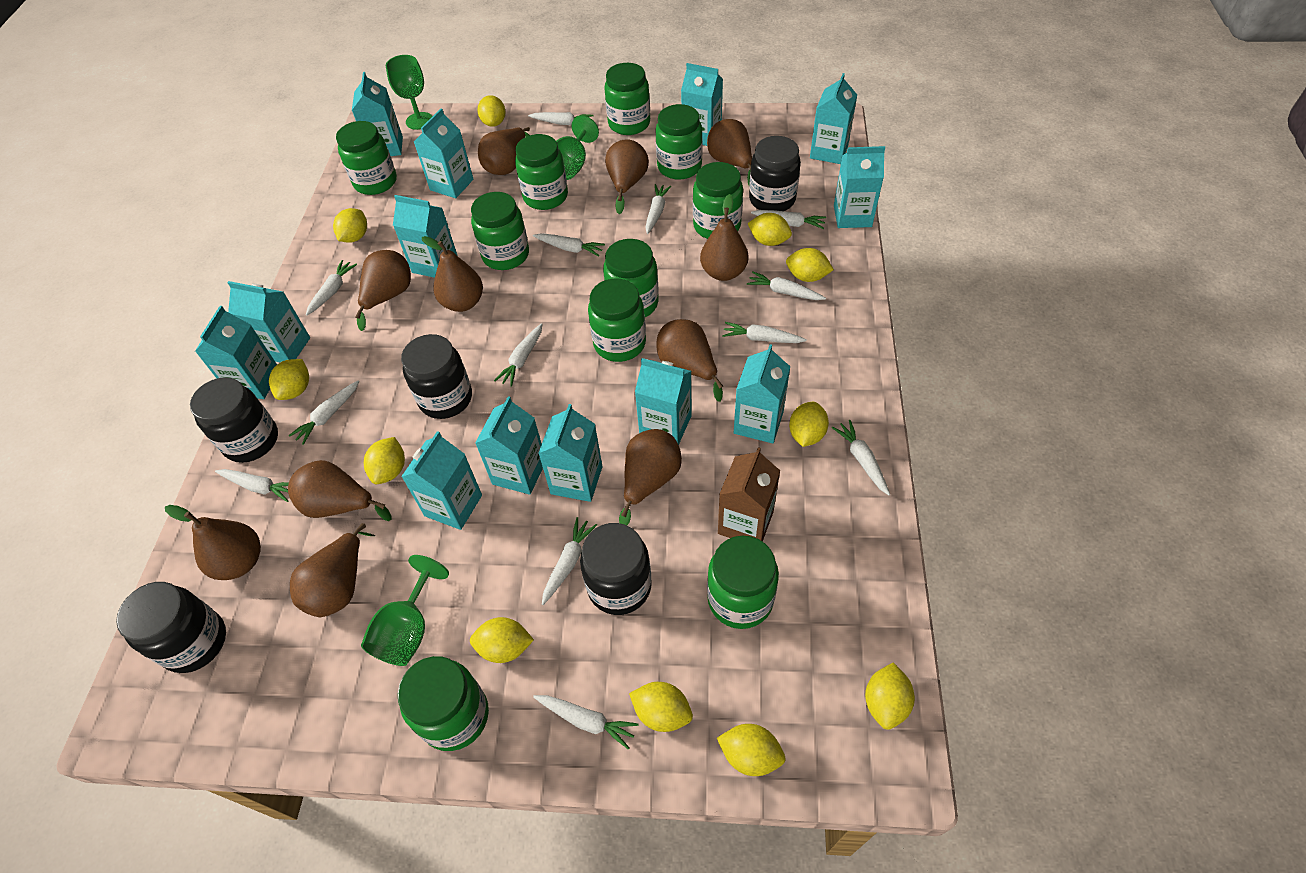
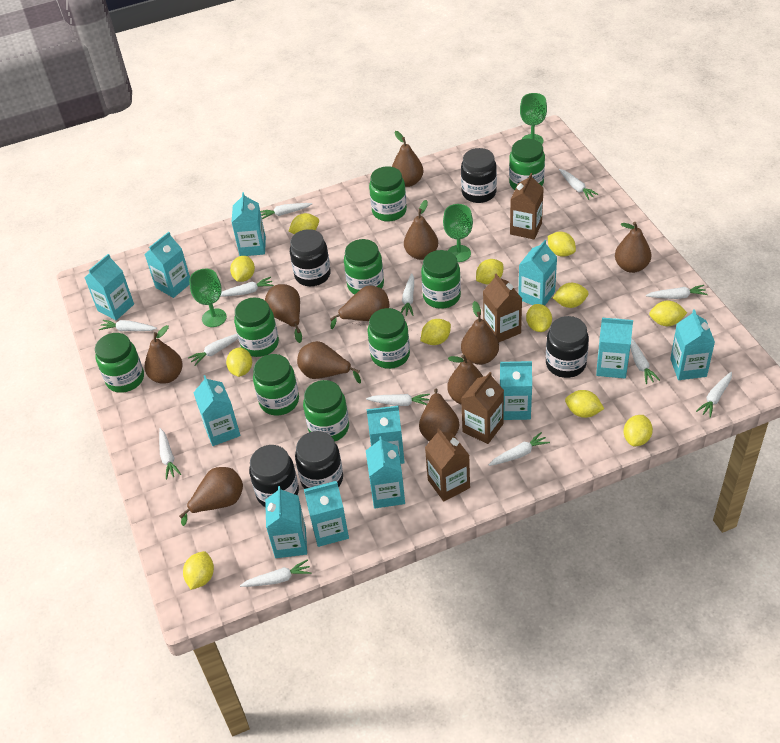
brown carton: [718,447,780,542] = 1 -> [425,428,470,502] [461,372,504,444] [483,274,522,342] [510,173,544,239] = 4
green jar: [336,121,397,195] [398,656,489,751] [471,192,529,270] [515,134,568,210] [588,278,646,362] [603,239,659,317] [604,63,650,135] [655,104,703,180] [693,162,743,239] [707,535,779,629] = 10 -> [95,333,144,393] [234,298,279,357] [253,354,299,415] [303,380,349,442] [344,239,384,295] [367,308,410,369] [369,166,407,222] [421,250,461,309] [509,139,545,190] = 9
turquoise carton: [195,306,277,399] [227,281,310,362] [352,72,403,156] [393,195,458,278] [401,431,482,530] [414,109,473,198] [475,396,543,495] [538,404,602,502] [635,358,692,445] [681,63,723,146] [734,344,790,444] [810,73,857,164] [834,146,885,228] = 13 -> [84,254,134,320] [145,232,190,298] [193,375,240,446] [232,192,266,256] [265,486,307,558] [304,481,349,547] [366,436,405,508] [367,406,405,464] [500,361,532,420] [518,240,557,306] [596,318,633,378] [670,309,715,380] = 12
yellow lemon: [269,359,309,400] [333,208,367,243] [364,437,405,484] [470,617,534,663] [477,95,506,127] [629,682,693,732] [717,724,786,776] [748,213,792,246] [786,248,834,282] [789,402,829,447] [865,662,915,730] = 11 -> [183,551,214,590] [226,347,252,377] [230,256,255,282] [289,213,319,234] [421,319,451,345] [476,259,503,284] [526,304,552,332] [548,232,576,257] [553,283,588,308] [565,390,604,418] [623,415,653,446] [649,301,687,326] = 12

